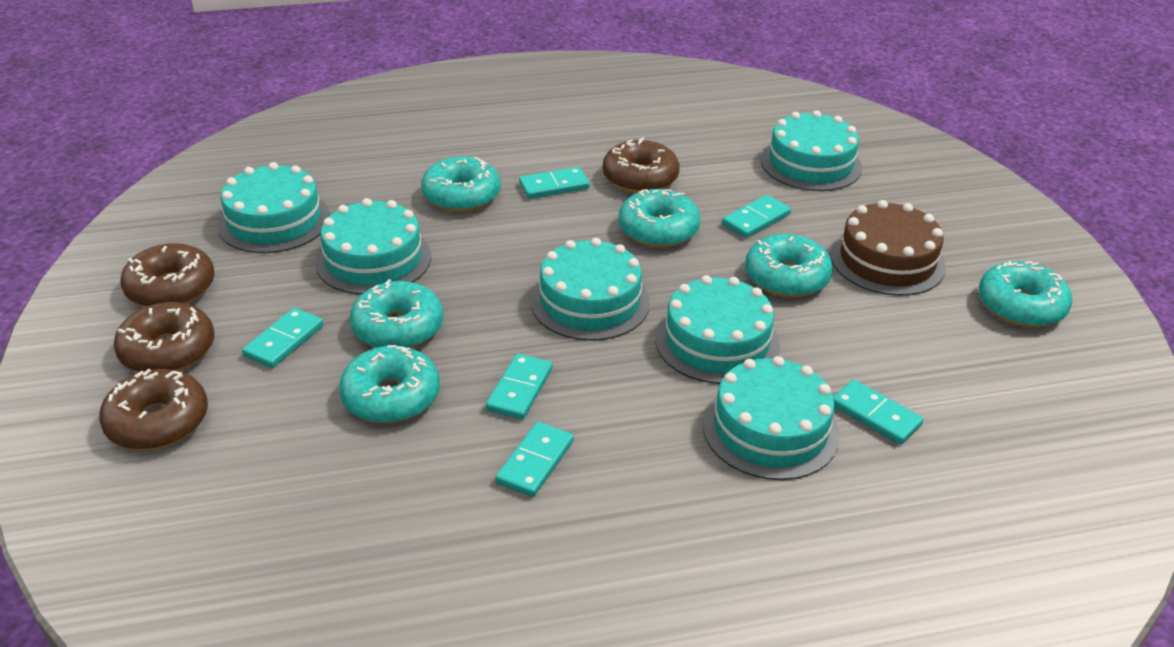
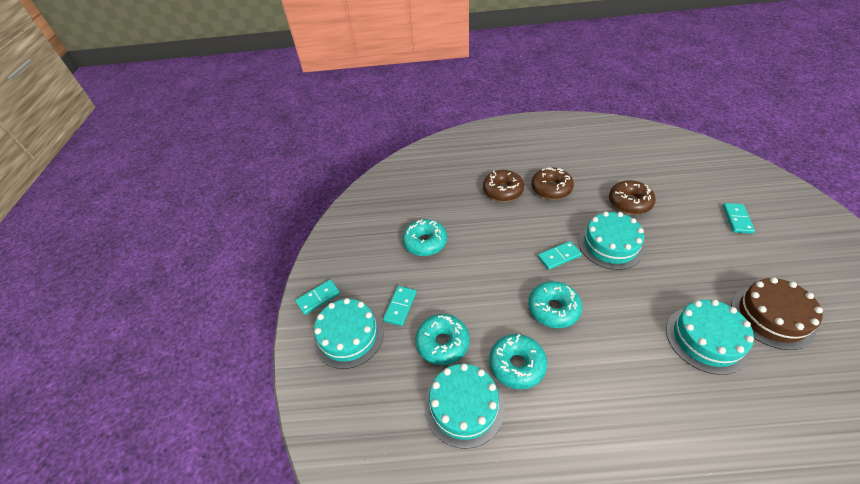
brown donut: [99,369,208,450] [114,302,214,372] [121,243,215,307] [603,138,679,193] = 4 -> [483,170,524,202] [531,167,574,199] [609,180,656,214] = 3
turquoise cake: [217,162,330,253] [315,198,431,295] [530,238,650,341] [655,275,780,384] [703,356,840,480] [761,110,862,191] = 6 -> [314,298,384,369] [424,363,504,449] [578,212,644,270] [666,299,754,375] = 4
turquoise domino: [242,308,323,368] [486,353,553,420] [495,422,574,497] [519,167,590,199] [722,195,791,238] [833,380,924,445] = 6 -> [295,280,340,315] [383,286,417,326] [538,241,582,270] [723,203,755,234] = 4
turquoise donut: [339,345,440,423] [350,279,443,348] [421,156,501,212] [618,189,701,248] [745,234,833,297] [978,261,1072,327] = 6 -> [402,219,447,256] [415,314,470,365] [489,334,547,389] [528,281,582,328] = 4

